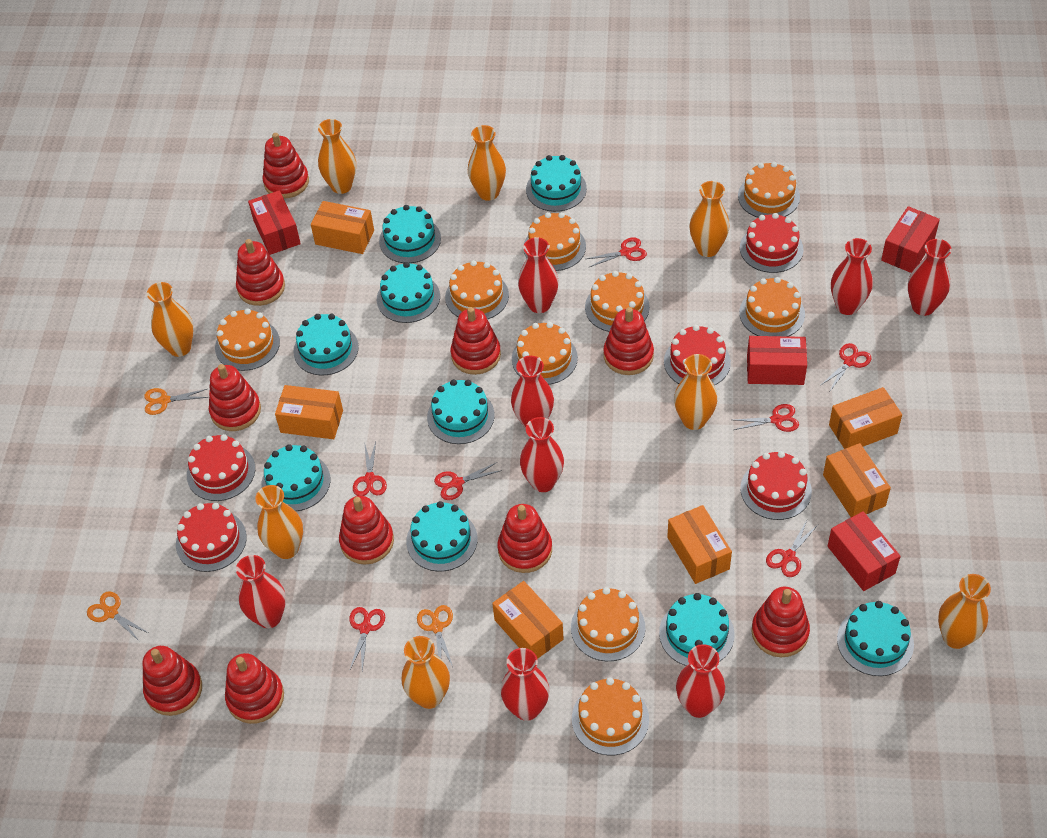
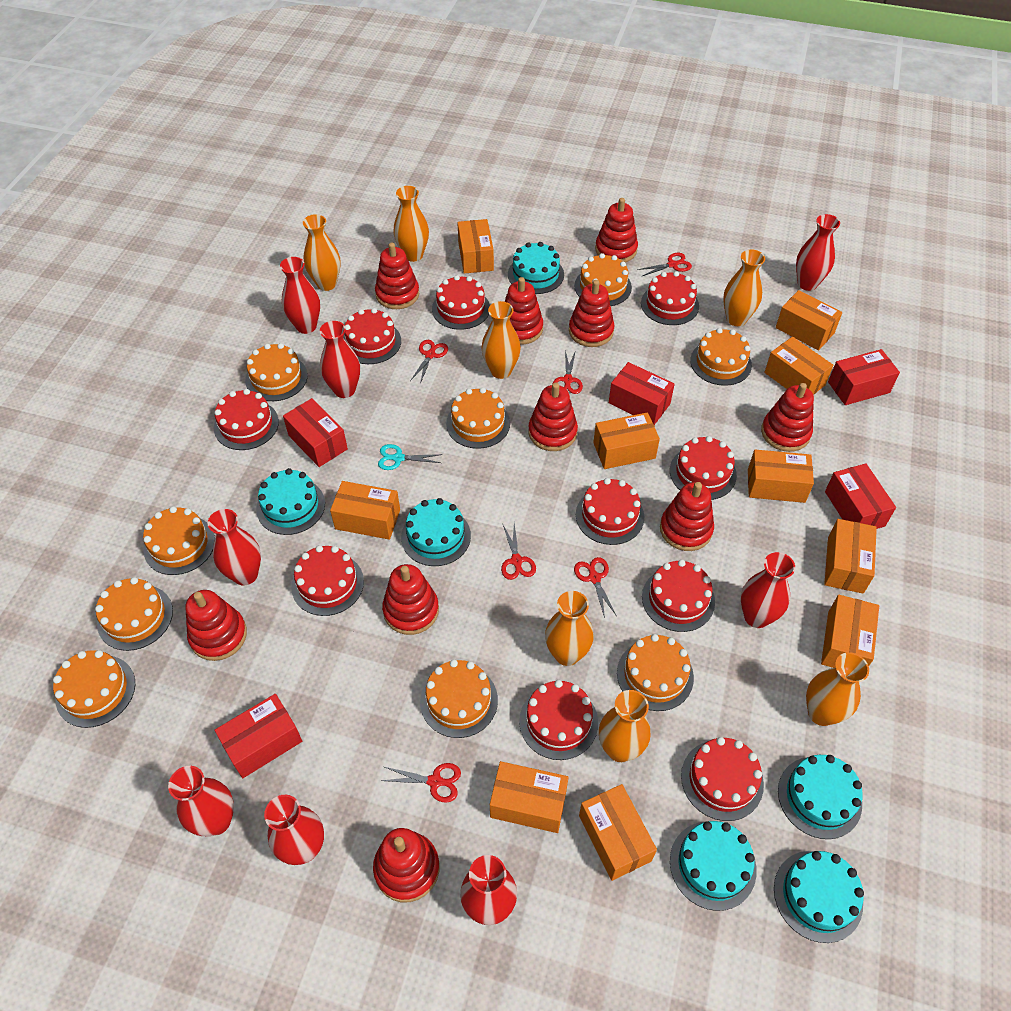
orange box: [275,385,343,439] [311,201,374,254] [492,581,564,659] [667,505,732,584] [823,443,891,517] [829,387,902,449] = 6 -> [330,481,400,540] [457,219,494,273] [490,761,569,833] [579,784,657,881] [593,412,660,469] [748,450,814,503] [764,337,833,395] [776,290,842,351] [821,595,879,668] [824,519,877,594] = 10
orange scissors: [87,591,148,642] [144,388,208,415] [417,605,453,667] = 3 -> none = 0
orange vase: [147,282,193,357] [255,485,303,559] [318,119,356,194] [402,636,450,709] [468,125,506,201] [674,354,717,430] [689,181,730,257] [938,574,991,649] = 8 -> [303,214,340,291] [394,186,429,262] [481,301,521,379] [545,591,594,666] [599,690,650,762] [723,250,765,326] [806,652,869,726] = 7
red box: [248,190,301,255] [747,336,807,385] [828,511,901,591] [881,206,940,273] = 4 -> [215,694,302,778] [283,398,348,467] [609,362,675,425] [825,463,896,529] [828,349,900,405] = 5
red cake: [176,503,247,572] [187,434,255,501] [664,325,731,385] [740,213,804,273] [740,451,812,520] = 5 -> [214,389,279,450] [291,545,364,616] [343,308,401,364] [432,275,490,330] [519,680,598,760] [576,478,644,545] [641,271,699,325] [642,560,715,632] [670,436,737,500] [681,737,764,821] = 10
red scissors: [349,607,385,671] [353,442,387,496] [434,462,502,500] [586,238,647,267] [734,404,799,432] [766,520,818,577] [820,343,872,391] = 7 -> [381,763,461,803] [410,340,448,384] [501,523,536,580] [553,350,583,394] [574,557,616,618] [637,253,692,277] = 6
turquoise cake: [261,444,331,511] [293,314,359,375] [377,262,440,323] [379,205,441,263] [406,501,477,572] [427,379,495,444] [526,155,587,212] [659,593,735,666] [837,601,914,676] = 9 -> [256,468,325,535] [401,498,471,566] [508,242,564,294] [670,821,757,911] [774,851,864,943] [778,755,863,839] = 6
turquoise scissors: none = 0 -> [378,444,442,470] = 1

